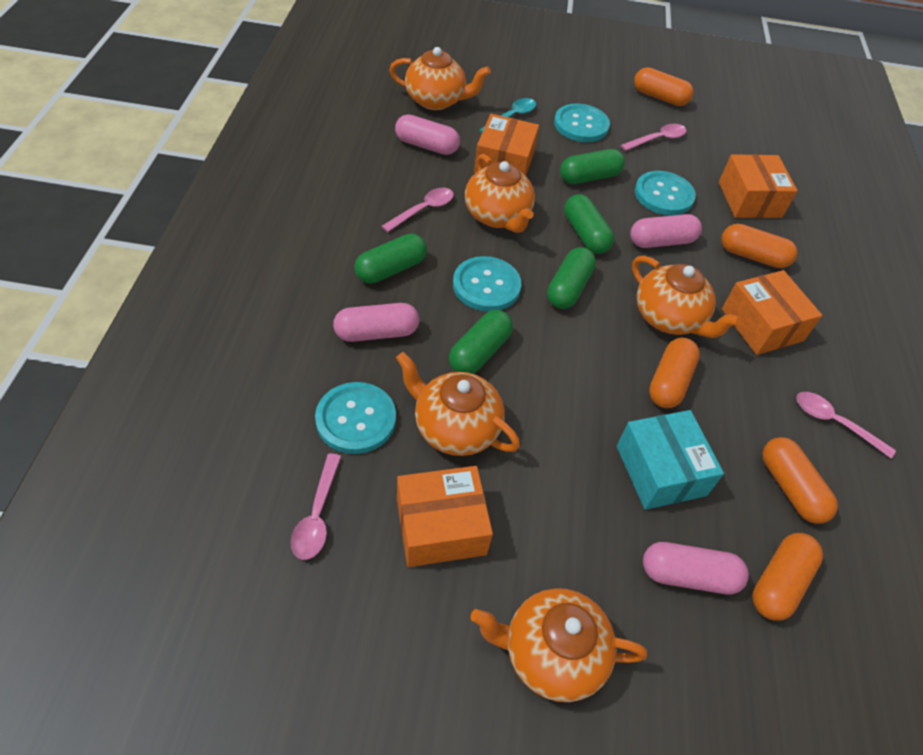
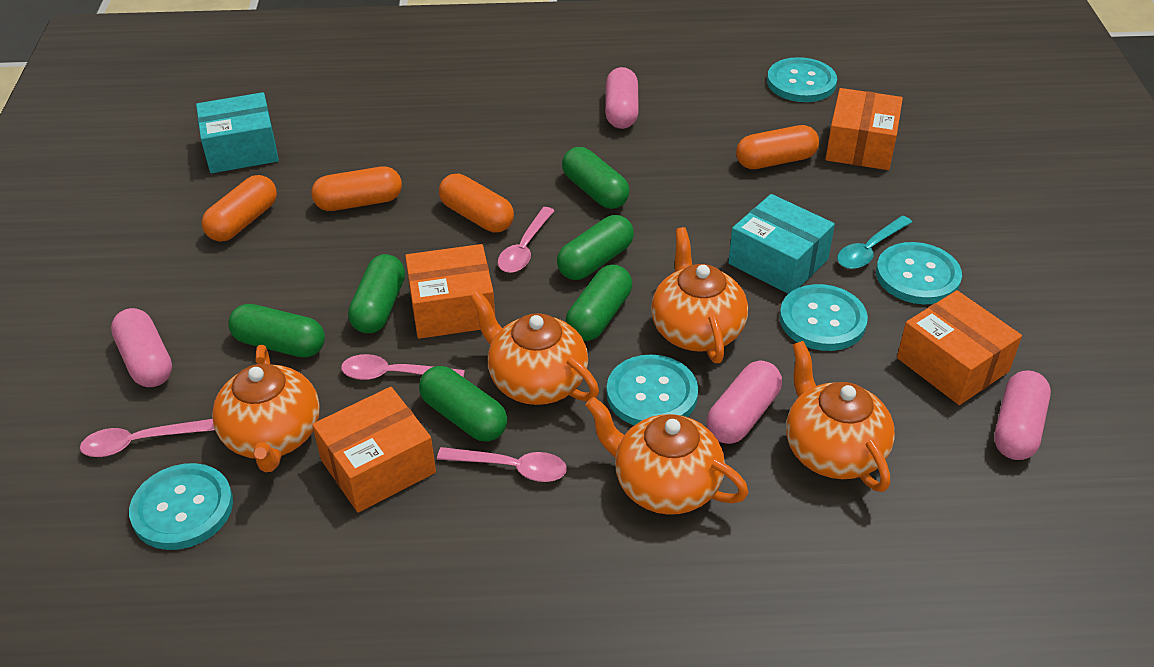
green capsule: [355,233,427,284] [449,310,513,374] [547,247,596,309] [560,149,625,184] [564,194,614,254] = 5 -> [228,304,325,357] [348,254,405,333] [419,366,507,442] [557,215,634,280] [562,147,630,209] [566,265,632,341] = 6
orange capsule: [634,67,694,106] [649,338,700,408] [721,224,797,268] [752,533,823,621] [763,437,838,524] = 5 -> [202,175,277,242] [311,166,402,211] [439,174,514,233] [736,125,819,169] = 4
turquoise box: [617,410,724,510] = 1 -> [196,92,279,173] [728,194,835,294] = 2
turquoise button: [315,382,396,454] [453,256,521,312] [554,103,610,142] [635,171,696,215] = 4 -> [129,463,233,550] [607,354,698,426] [767,57,837,102] [780,284,868,351] [876,242,962,304] = 5

